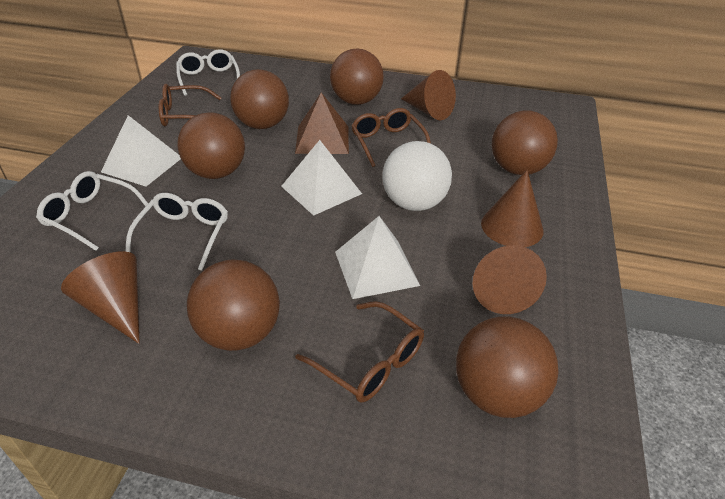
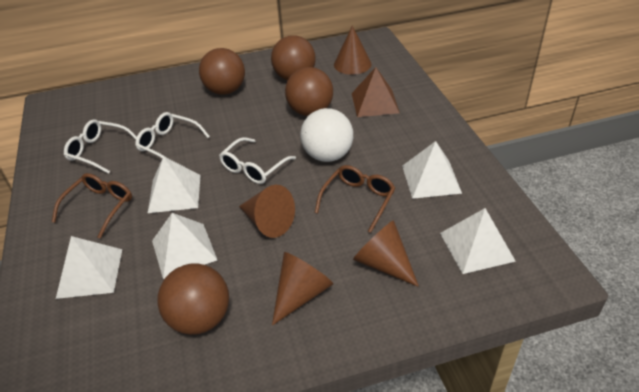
brown ball: [177,112,245,179] [187,259,280,351] [230,69,289,129] [330,48,384,105] [456,317,559,418] [492,111,558,175] = 6 -> [158,263,229,335] [199,48,245,95] [271,35,316,81] [285,67,333,116] = 4
brown glasses: [159,84,222,126] [295,301,424,403] [351,108,431,167] = 3 -> [52,173,132,239] [315,165,395,233] = 2
white pyramid: [101,115,181,187] [281,140,362,216] [335,216,420,299] = 3 -> [56,236,122,299] [148,156,201,213] [152,213,217,279] [402,141,462,199] [440,208,516,274] = 5

